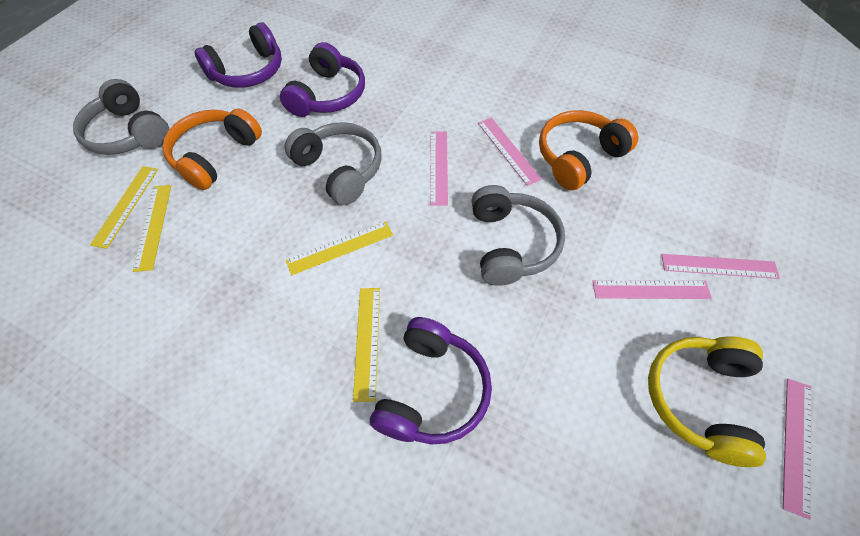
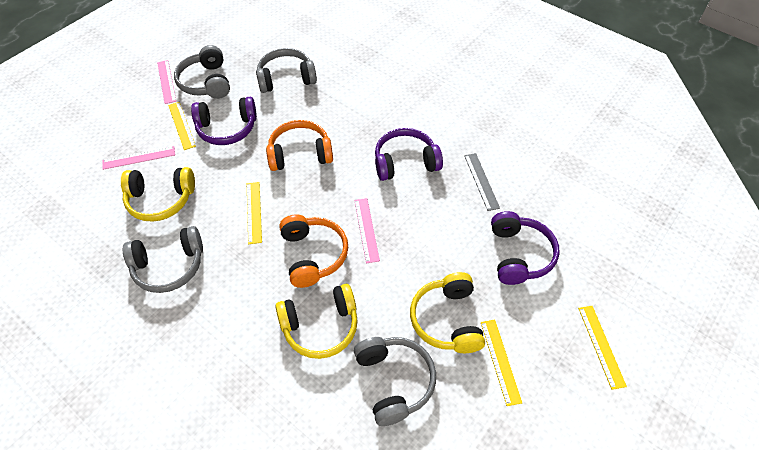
grey headphones: [73,79,169,155] [284,122,382,205] [471,185,565,286] = 3 -> [123,226,203,293] [174,45,230,99] [256,48,317,93] [354,337,436,426] = 4
grey ruler: none = 0 -> [464,153,500,211] = 1
pink ruler: [430,131,448,206] [478,118,542,186] [593,280,712,299] [661,254,780,279] [782,378,812,520] = 5 -> [102,146,175,170] [157,60,176,104] [354,198,380,263] = 3
yellow headphones: [648,336,766,467] = 1 -> [121,167,195,222] [275,284,358,359] [410,272,485,353] = 3

